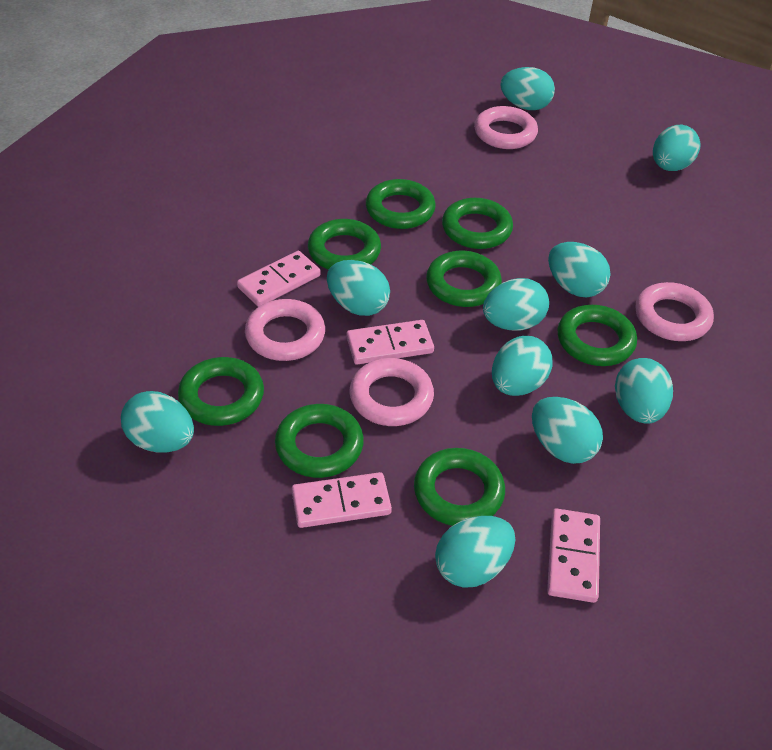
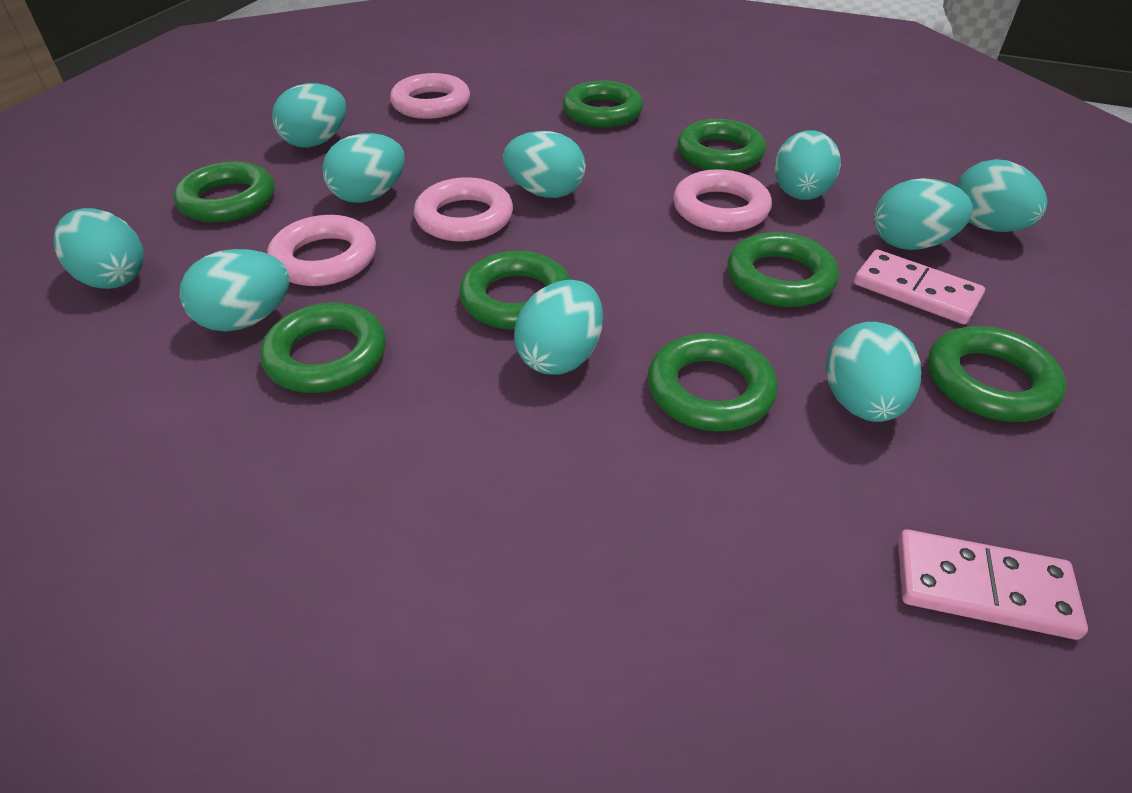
pink domino: [237,251,321,307] [292,472,392,528] [346,320,434,365] [547,508,600,603] = 4 -> [854,249,985,324] [898,529,1088,640] = 2

